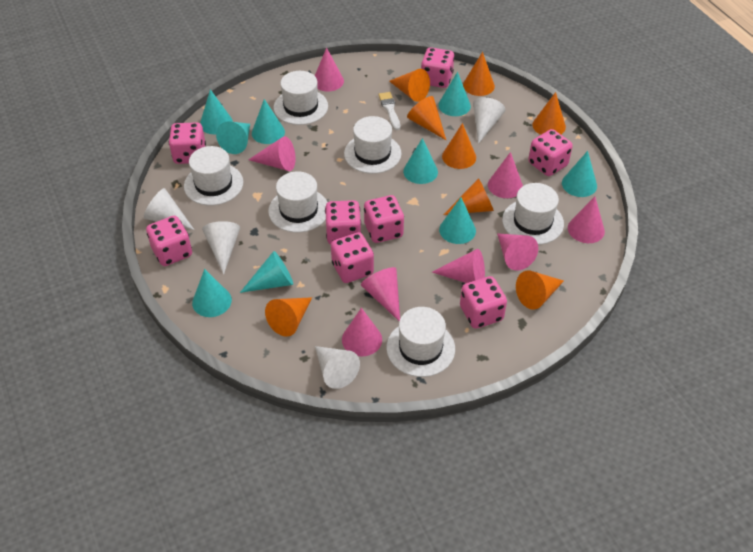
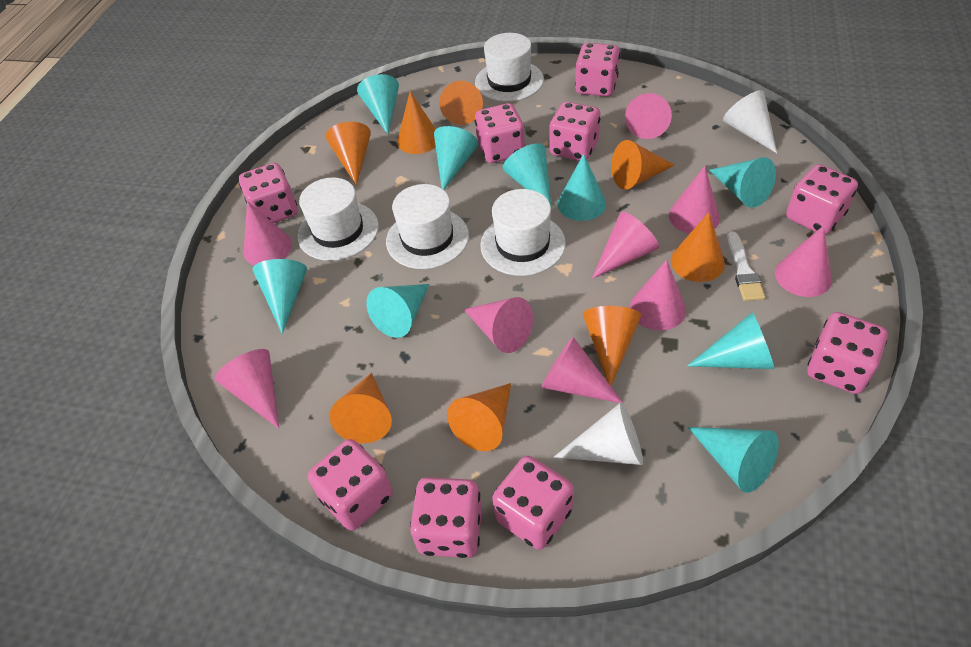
pink cone: [248,136,296,171] [315,47,344,92] [342,308,382,356] [361,267,400,321] [432,249,485,283] [488,152,523,198] [497,233,538,271] [568,197,605,243] = 8 -> [215,349,279,429] [243,201,292,265] [464,297,533,353] [541,337,624,404] [592,211,659,279] [625,93,672,139] [630,260,686,331] [669,166,720,234] [775,226,832,297] = 9
pink dice: [146,216,192,266] [169,122,206,164] [325,200,361,245] [331,232,374,283] [364,195,404,243] [421,47,454,88] [460,276,507,329] [528,129,573,176] = 8 -> [239,163,298,223] [308,439,393,531] [410,477,482,558] [475,103,525,163] [492,456,574,550] [549,102,601,161] [575,43,620,97] [786,164,858,235] [807,312,888,394] = 9
white cone: [144,188,194,230] [202,221,240,274] [315,346,360,389] [473,97,505,144] = 4 -> [554,402,643,465] [723,90,777,153] = 2
white hat: [184,146,243,206] [268,171,327,233] [274,71,328,125] [344,116,401,174] [386,307,455,377] [502,183,564,245] = 6 -> [297,177,379,261] [386,184,469,269] [475,33,544,102] [480,189,566,276] = 4

